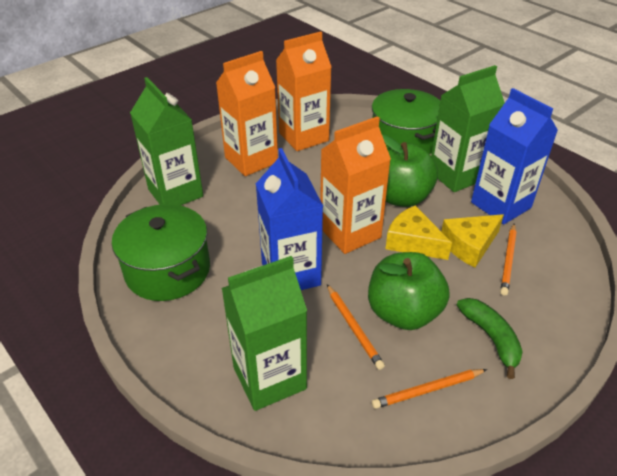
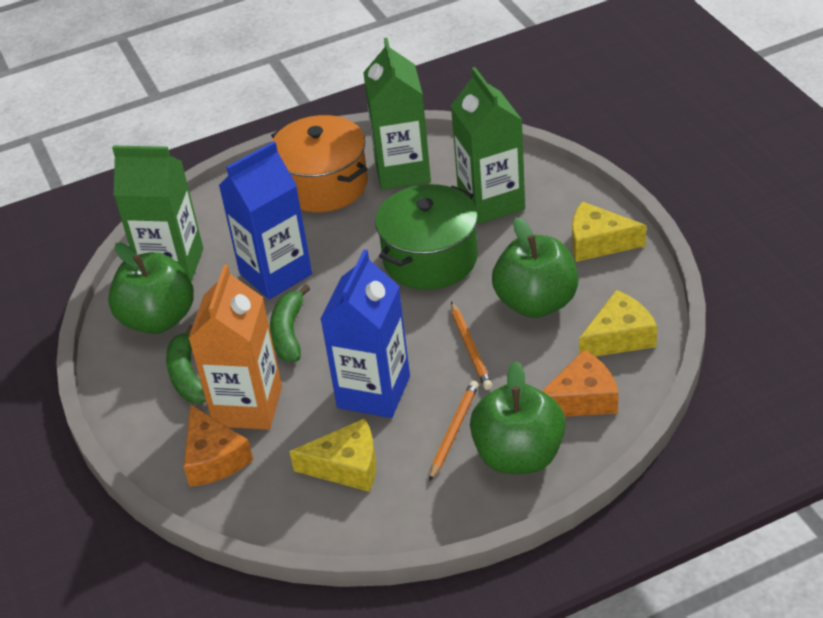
green apple: [368,252,450,330] [382,135,438,207] = 2 -> [108,242,194,334] [470,361,566,474] [492,217,578,318] = 3
green banana: [457,298,523,379] = 1 -> [166,325,206,403] [270,284,310,362] = 2
green pot: [112,204,210,301] [372,89,440,154] = 2 -> [375,184,478,290] = 1
orange carton: [216,51,278,176] [276,31,331,151] [320,116,391,254] = 3 -> [188,265,282,430] = 1
orange cheese: none = 0 -> [184,404,253,487] [542,350,618,417] = 2
orange pencil: [327,284,385,370] [372,369,487,409] [500,224,517,296] = 3 -> [429,381,479,482] [451,302,492,390] = 2
orange pot: none = 0 -> [271,115,368,212] = 1
yellow cheese: [386,205,452,260] [441,214,504,267] = 2 -> [289,418,376,492] [572,201,646,262] [579,290,657,356] = 3

